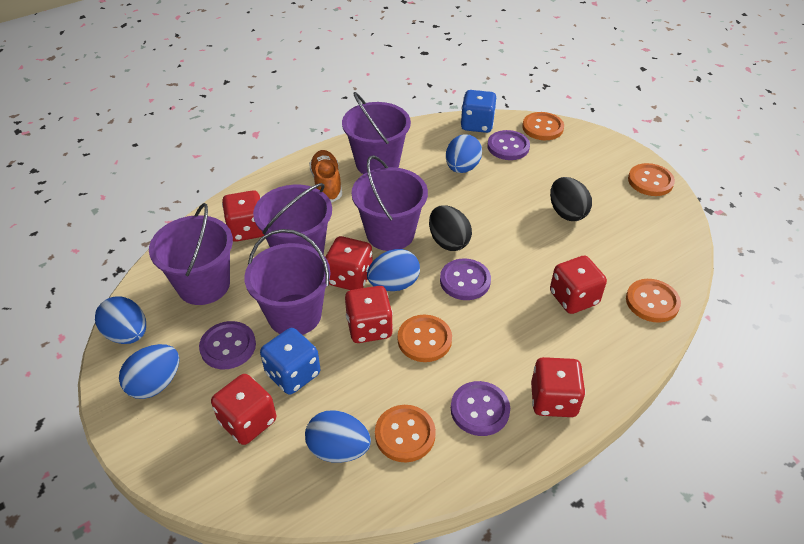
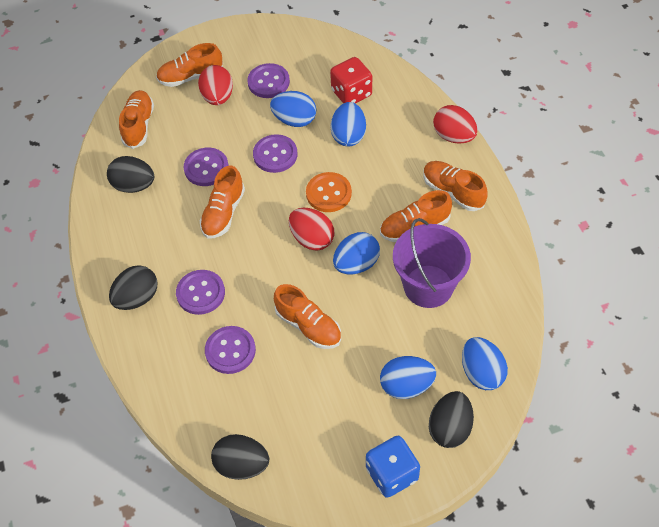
black egg: [429,205,472,251] [550,177,592,221] = 2 -> [107,156,154,193] [109,265,158,310] [211,434,269,480] [429,391,474,448] = 4
blue dice: [260,328,320,395] [461,90,497,133] = 2 -> [366,436,420,498] = 1
orange button: [375,405,436,462] [398,315,452,362] [522,112,564,140] [626,279,681,323] [628,163,675,196] = 5 -> [306,172,352,212] = 1
orange shoe: [309,150,342,203] = 1 -> [119,90,154,149] [156,43,223,87] [200,166,245,238] [274,284,341,349] [380,190,452,242] [424,161,488,211] = 6
purple bucket: [149,203,233,305] [244,229,330,335] [253,183,332,255] [342,92,411,174] [352,155,428,251] = 5 -> [393,218,471,308] = 1
purple button: [199,321,256,369] [440,258,491,300] [451,381,510,436] [487,130,530,160] = 4 -> [176,270,225,315] [184,148,229,186] [205,326,256,374] [247,63,290,98] [253,134,297,173] = 5
red dice: [211,374,276,445] [222,190,264,242] [325,236,373,290] [345,286,393,343] [531,357,586,417] [550,255,607,314] = 6 -> [330,57,372,103] = 1
red egg: none = 0 -> [198,65,233,105] [289,208,335,251] [433,105,478,143] = 3

